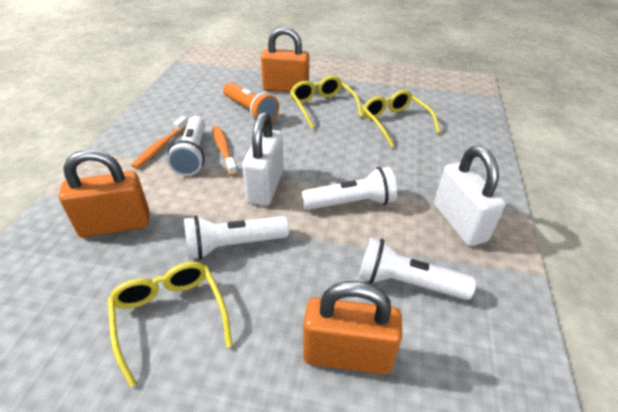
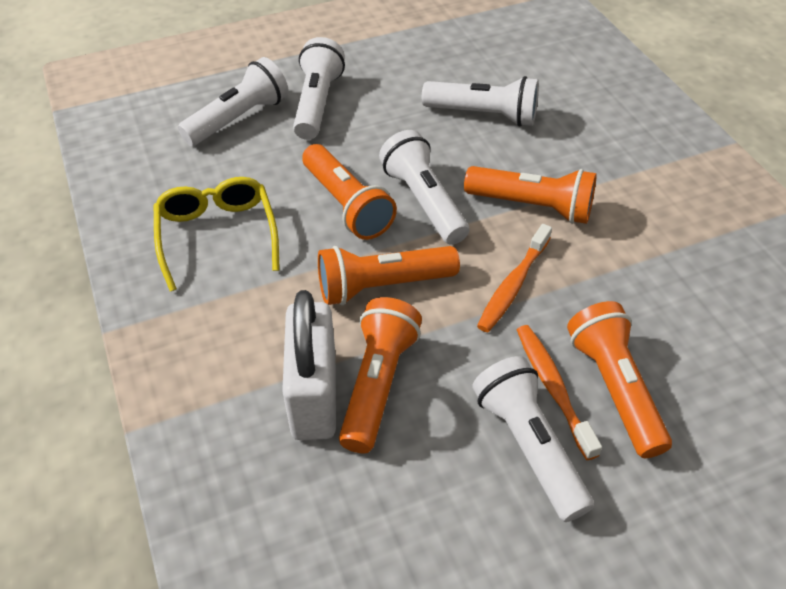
orange flashlight: [223,82,279,122] = 1 -> [302,144,397,240] [318,246,460,305] [339,297,422,453] [464,166,597,224] [567,301,672,458] = 5
orange padlock: [59,150,149,237] [261,27,309,92] [303,281,402,375] = 3 -> none = 0
white flashlight: [167,116,205,176] [184,216,289,260] [301,167,397,210] [359,237,476,300] = 4 -> [178,57,289,146] [293,37,345,140] [379,130,469,245] [422,76,539,127] [472,356,594,522] = 5
white padlock: [242,112,284,206] [434,146,506,246] = 2 -> [282,290,336,440] = 1
yellow glasses: [108,262,232,387] [290,76,363,129] [362,90,440,147] = 3 -> [154,177,279,291] = 1

